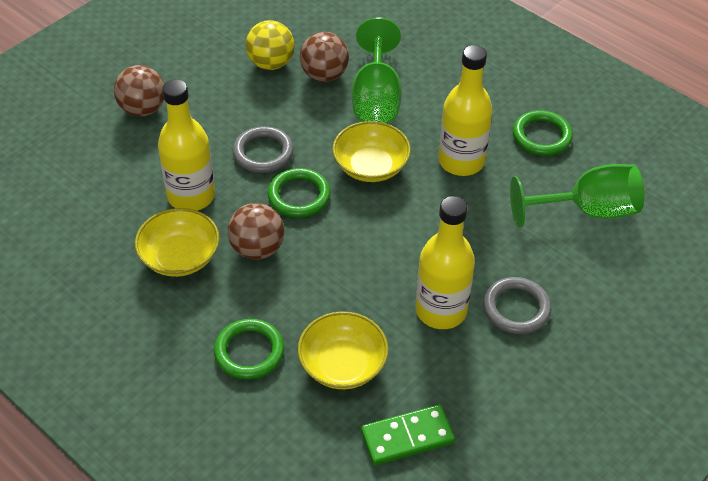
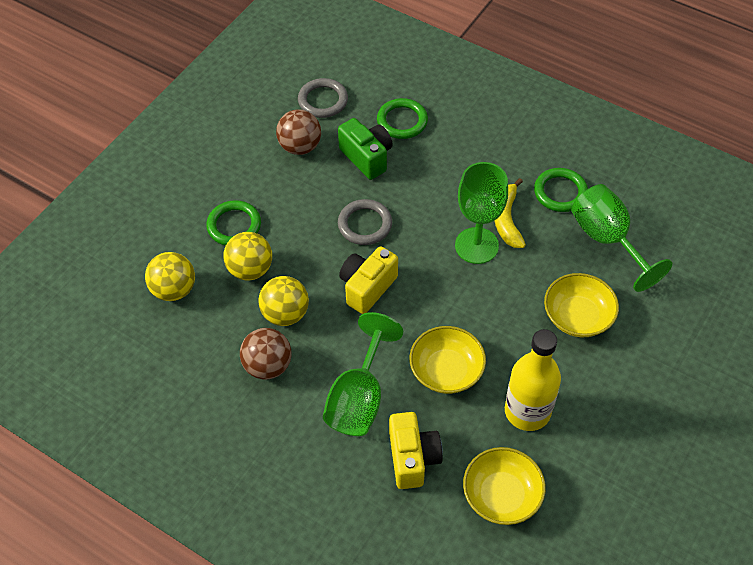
brown ball: [114,65,164,117] [228,203,284,260] [300,32,349,82] = 3 -> [240,328,291,379] [276,109,321,155] = 2
green camera: none = 0 -> [338,118,393,180] = 1
green domino: [361,405,455,465] = 1 -> none = 0
green goblet: [351,17,402,124] [510,164,644,227] = 2 -> [323,312,403,436] [455,162,508,264] [571,184,672,292] = 3
yellow ball: [246,20,295,70] = 1 -> [145,252,195,301] [223,232,272,281] [258,276,309,326] = 3
yellow banana: none = 0 -> [495,178,526,248] = 1
yellow bottle: [158,79,215,211] [415,196,475,329] [439,45,493,176] = 3 -> [505,329,561,431] = 1
yellow camera: none = 0 -> [339,246,398,314] [389,412,443,489] = 2

